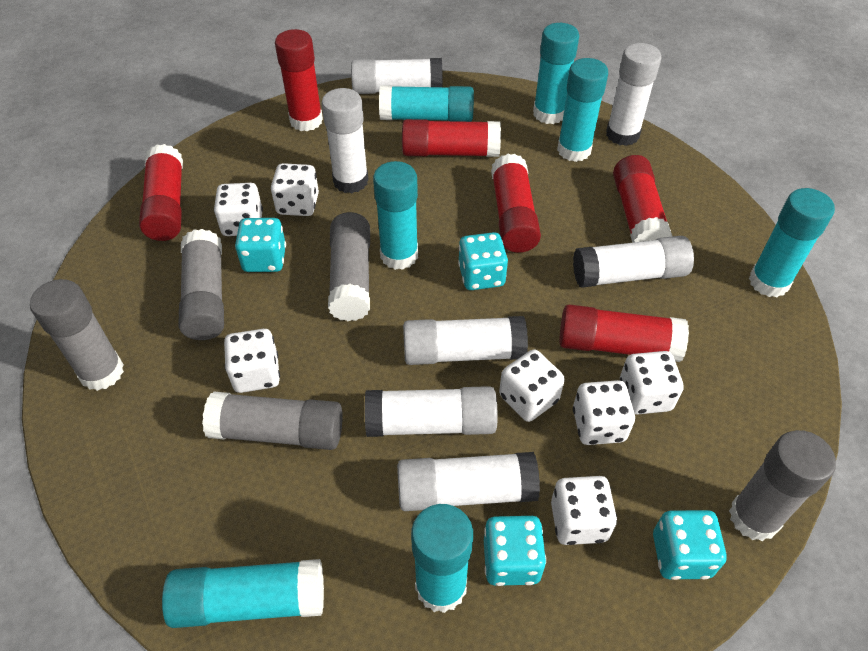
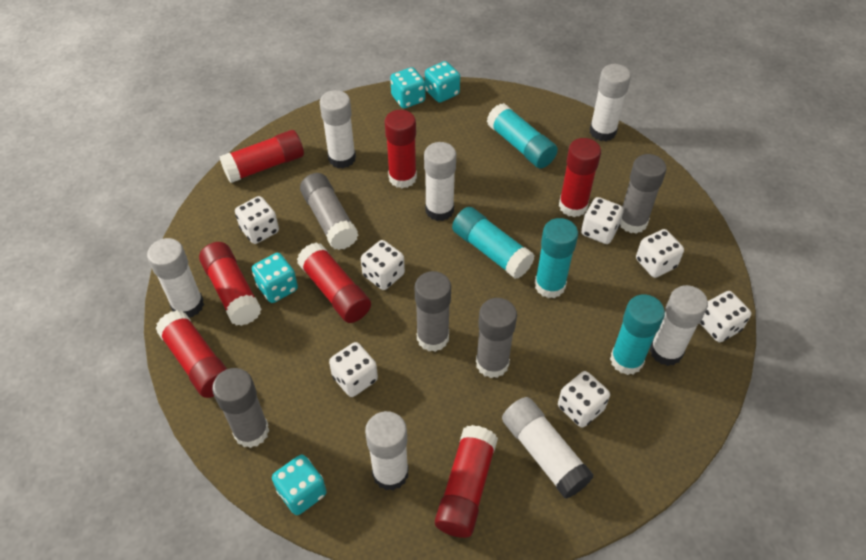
red glue stick: [139,144,183,241] [275,29,323,131] [402,119,501,157] [491,154,541,253] [559,304,689,362] [613,155,673,243] = 6 -> [155,310,227,398] [199,242,262,326] [220,130,304,183] [297,242,371,323] [385,110,417,188] [435,425,498,538] [559,138,601,217] = 7
turquoise glue stick: [162,559,324,628] [373,161,418,270] [379,85,474,122] [411,504,473,613] [533,23,579,124] [557,58,608,162] [749,188,835,297] = 7 -> [452,207,535,279] [487,103,558,168] [535,218,578,298] [610,295,665,375] = 4

